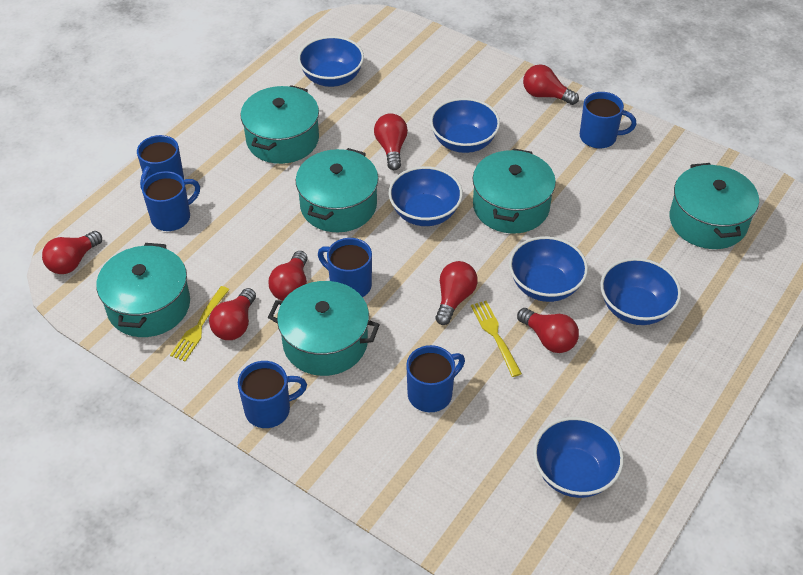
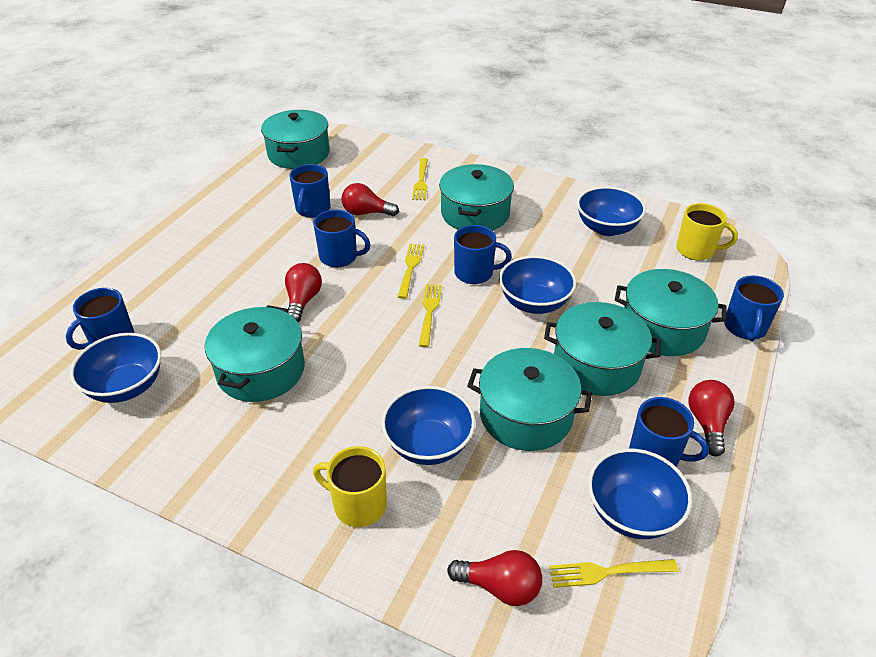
blue bowl: [298,36,364,87] [389,166,463,226] [430,98,500,153] [509,236,588,302] [533,417,624,498] [600,258,681,325] = 6 -> [70,333,161,403] [381,386,475,465] [499,256,576,314] [577,187,646,236] [588,448,692,539] = 5
red light bulb: [42,231,102,274] [209,288,256,340] [268,251,308,301] [374,113,408,170] [435,261,478,325] [517,308,579,353] [523,65,579,105] = 7 -> [285,263,322,322] [341,183,399,216] [447,550,542,606] [688,380,735,456] = 4
yellow fork: [170,286,230,361] [471,301,522,377] = 2 -> [398,244,424,299] [412,158,428,200] [419,284,442,347] [549,559,678,588] = 4
yellow mug: none = 0 -> [313,446,387,527] [676,203,738,261] = 2

